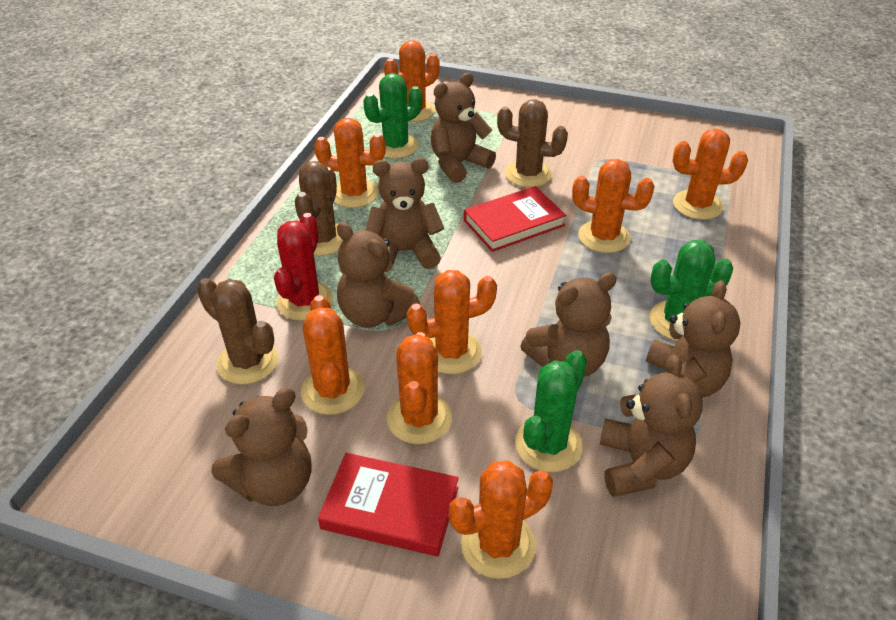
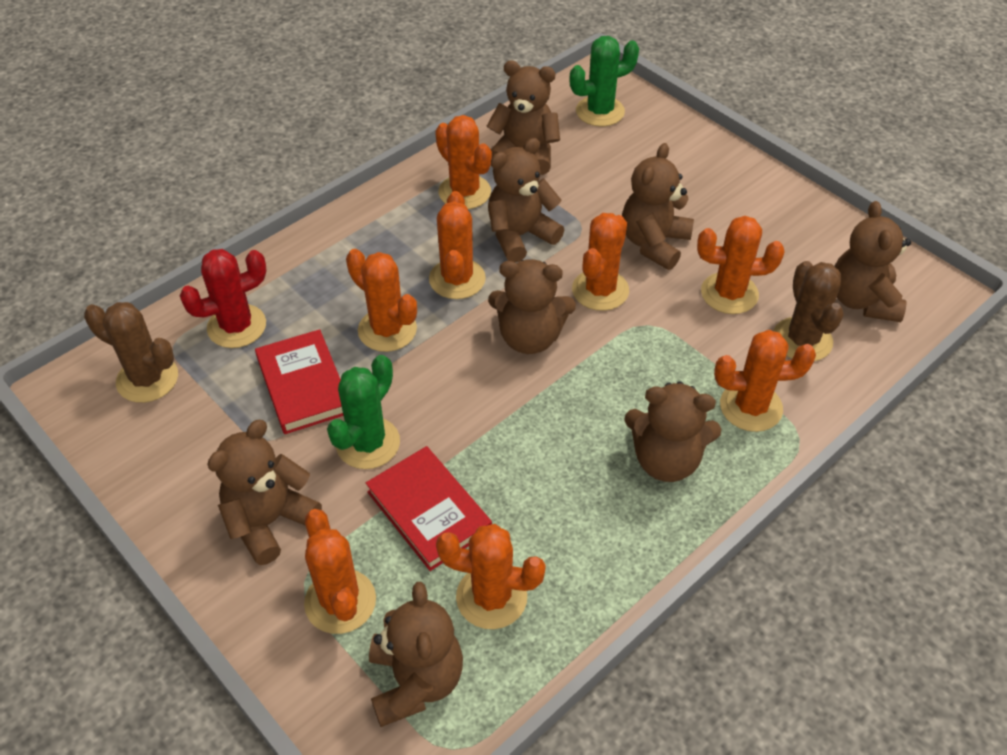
brown cactus: [197,278,279,384] [295,161,343,256] [497,99,568,188] = 3 -> [84,302,178,403] [774,261,844,361] = 2
brown teddy bear: [211,388,312,506] [337,222,420,328] [365,158,444,272] [431,73,496,183] [520,272,617,377] [600,354,703,497] [644,280,741,398] = 7 -> [207,420,322,565] [369,582,463,727] [487,61,560,175] [488,138,564,262] [488,259,576,354] [622,143,694,270] [624,382,721,482] [834,201,911,322] = 8
green cactus: [363,73,422,159] [515,350,587,472] [649,240,733,341] = 3 -> [327,355,400,469] [569,36,639,126] = 2

